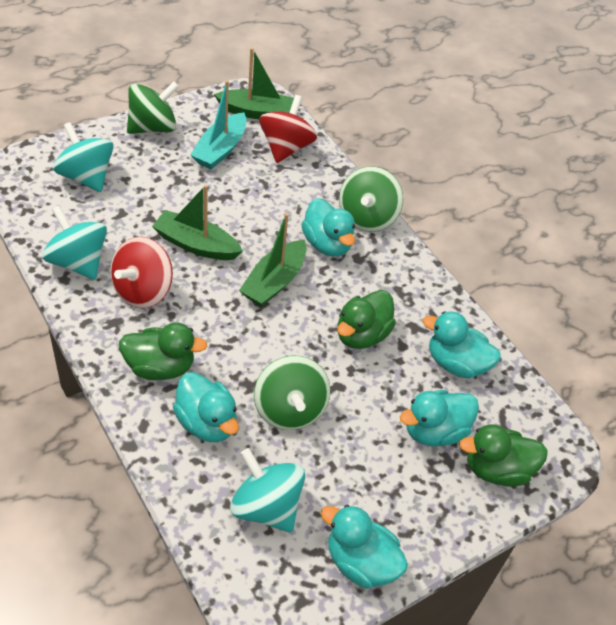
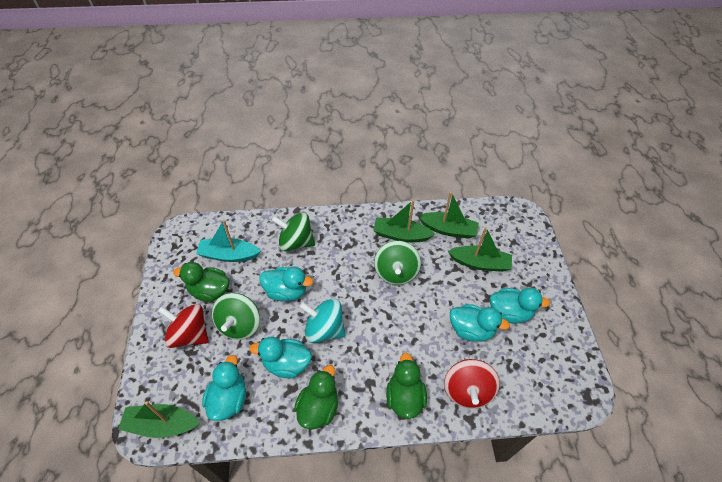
green boat: [152,185,243,260] [214,48,294,119] [239,213,306,307] = 3 -> [118,401,200,438] [373,200,435,242] [418,192,479,239] [448,227,512,272] = 4
turquoise spinning top: [42,206,107,280] [53,122,113,192] [230,448,305,533] = 3 -> [300,299,346,343] = 1

